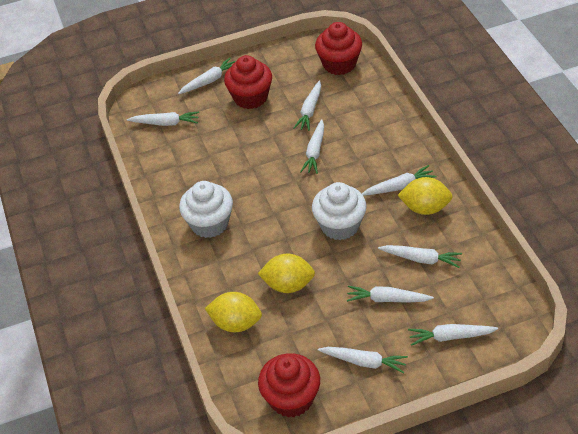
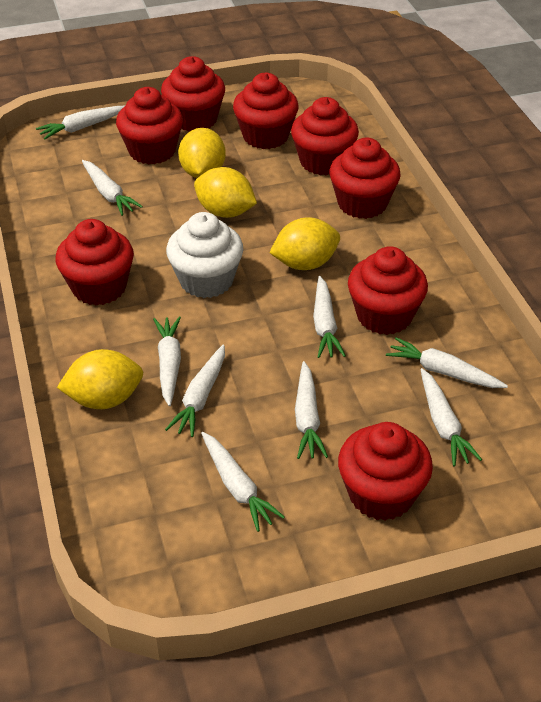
red cupcake: [224,55,272,109] [258,353,320,418] [315,22,362,75] = 3 -> [56,219,134,306] [116,87,183,165] [161,56,225,132] [233,73,299,149] [291,97,359,175] [330,138,401,219] [338,422,433,521] [348,246,428,335] = 8
white cupcake: [179,181,233,238] [312,182,367,240] = 2 -> [166,212,243,298] = 1
yellow lemon: [205,292,262,332] [258,254,315,293] [398,177,453,215] = 3 -> [57,349,143,409] [178,128,226,178] [194,167,257,218] [269,217,340,270] = 4

